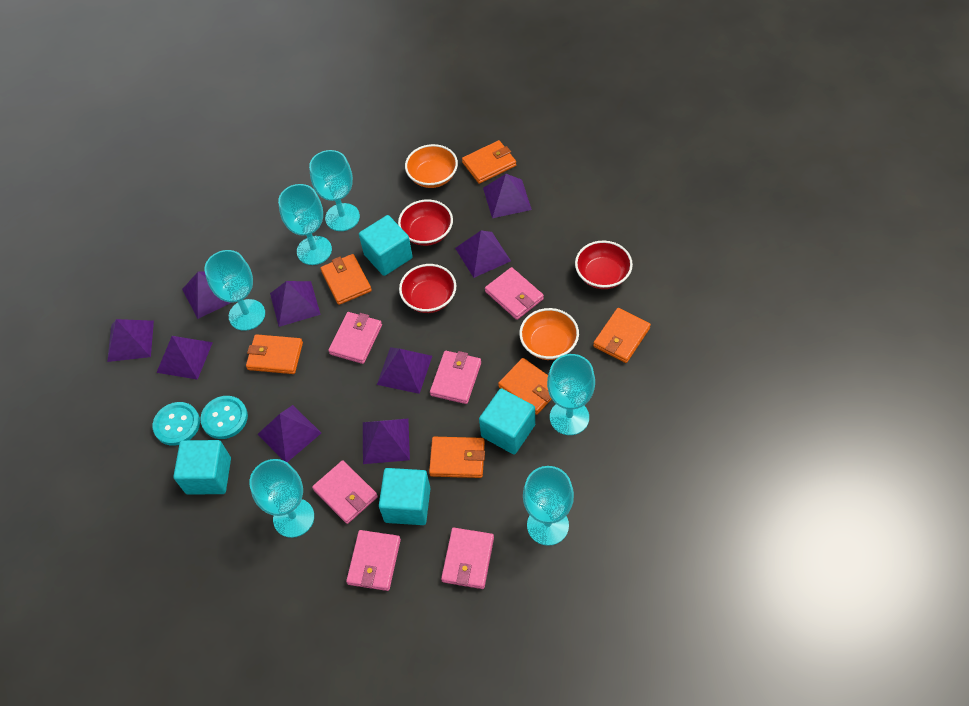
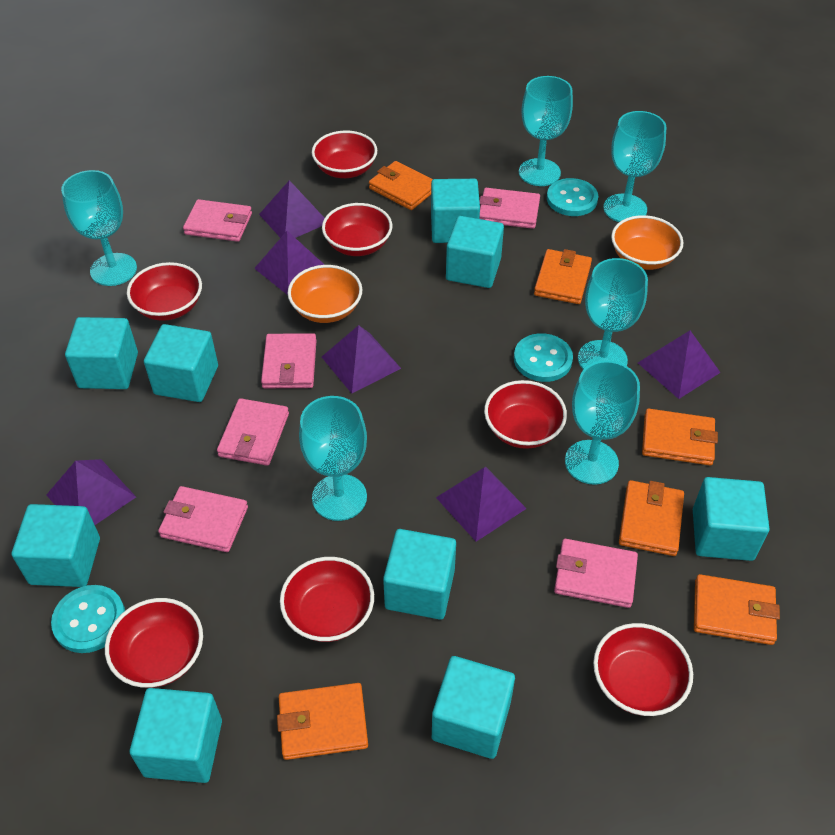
purple pyramid: [107,319,154,362] [156,336,213,380] [182,271,232,319] [257,405,321,462] [270,281,321,327] [363,419,410,464] [377,347,432,394] [455,231,511,278] [483,174,532,218] = 9 -> [46,459,136,525] [254,231,325,295] [259,180,324,238] [322,325,401,393] [436,466,527,542] [638,331,721,399] = 6
red bowl: [398,199,453,246] [399,264,456,313] [575,241,633,289] = 3 -> [105,598,203,688] [127,262,202,321] [280,557,374,642] [312,130,377,178] [322,203,392,256] [484,380,567,449] [593,623,693,716] = 7
turquoise button: [153,402,200,446] [200,396,248,439] = 2 -> [51,585,125,653] [514,333,573,382] [547,178,598,216] = 3
turquoise cube: [173,440,231,495] [359,215,413,276] [379,468,431,525] [479,388,535,455] = 4 -> [12,504,100,587] [65,317,138,389] [130,688,222,783] [144,324,218,402] [383,529,456,620] [431,179,480,243] [432,656,515,759] [446,216,504,288] [693,477,769,561] = 9

